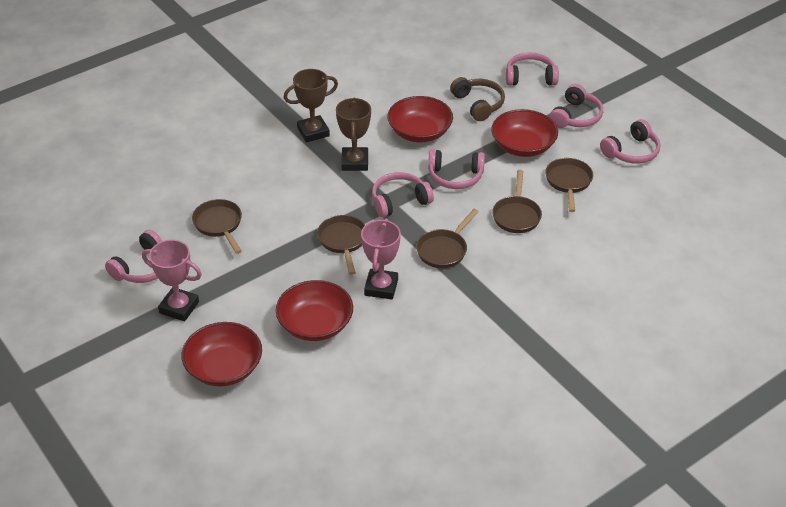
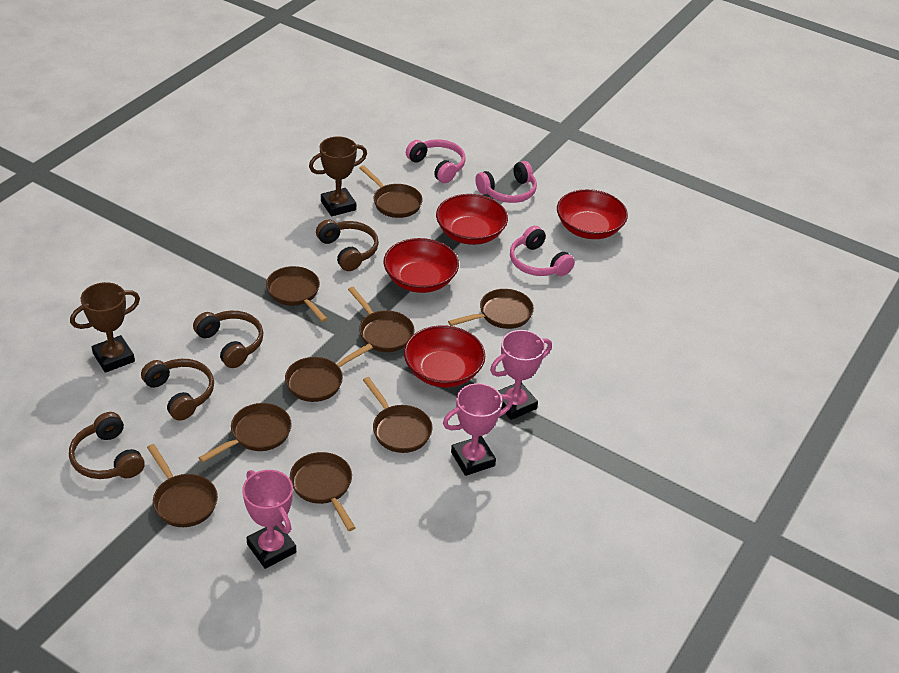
brown headphones: [450,77,505,121] = 1 -> [69,412,145,479] [141,359,214,421] [193,311,264,368] [316,219,379,271] = 4
brown pan: [192,199,242,254] [317,215,365,275] [416,209,479,268] [492,170,542,233] [545,158,593,212] = 5 -> [147,444,218,527] [198,403,292,463] [266,266,328,322] [285,343,373,402] [290,452,356,531] [348,287,414,352] [359,165,423,218] [363,377,433,453] [448,289,534,329] = 9
pink headphones: [105,229,162,283] [372,172,434,218] [428,150,485,189] [506,52,559,86] [549,84,603,128] [600,119,661,163] = 6 -> [406,139,466,183] [475,161,537,203] [510,226,575,276] = 3
pink trophy: [142,240,202,321] [361,218,401,299] = 2 -> [242,470,296,569] [443,383,513,476] [490,330,552,420] = 3

